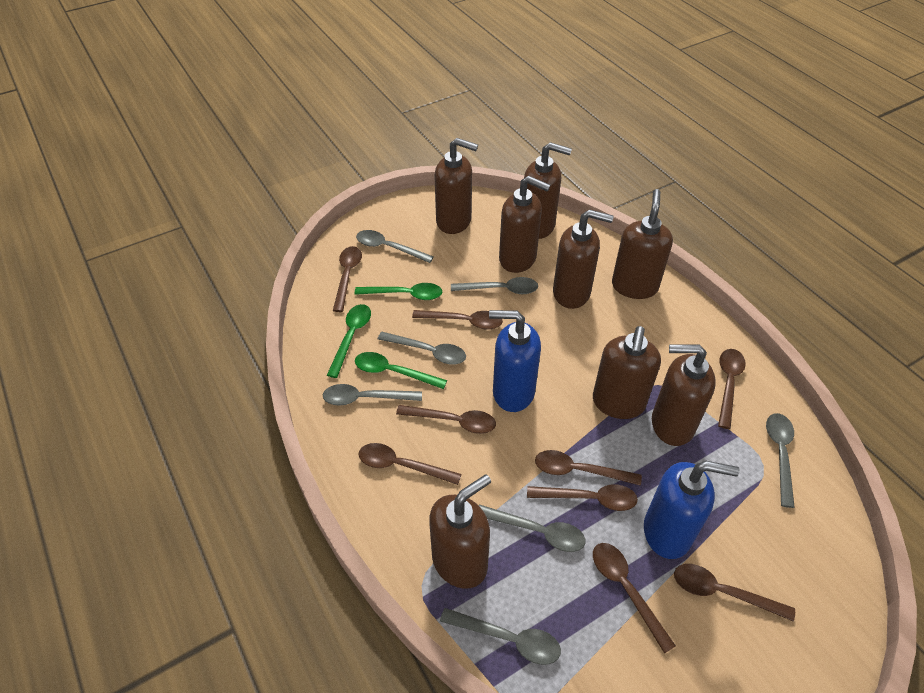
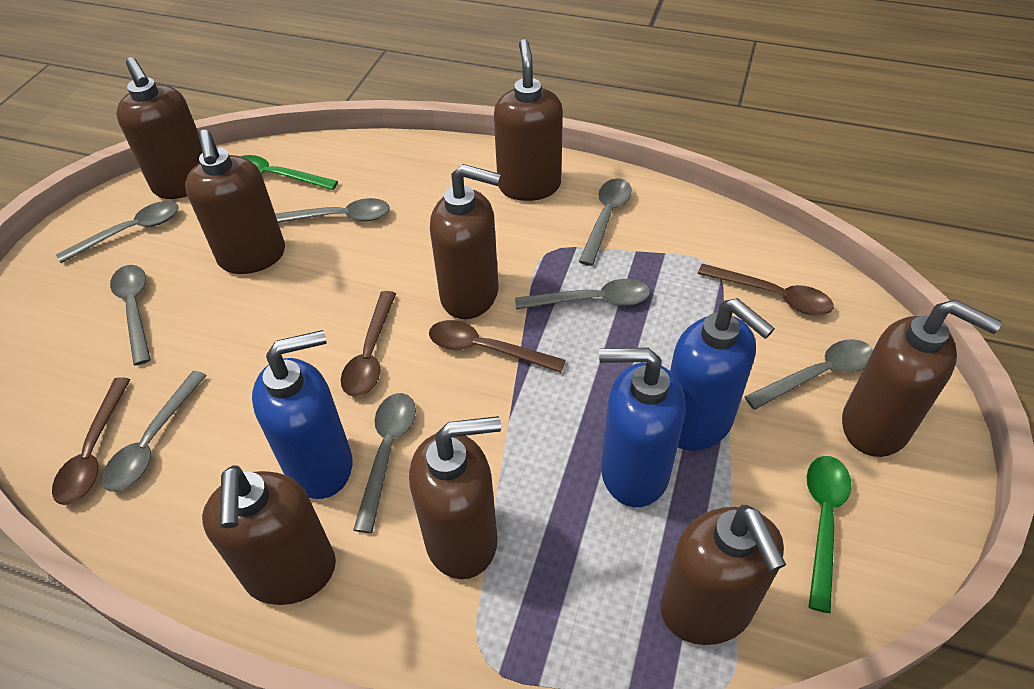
blue soap dispenser: [489,310,541,412] [644,461,739,559] = 2 -> [252,330,353,499] [599,348,686,507] [670,298,775,451] = 3
brown spoon: [333,246,362,312] [358,443,461,485] [396,405,496,434] [412,310,503,330] [527,485,638,511] [535,450,642,486] [593,543,676,654] [674,564,795,622] [718,349,746,429] = 9 -> [52,377,131,505] [341,291,396,397] [429,320,566,373] [698,264,834,315] = 4
green spoon: [327,304,371,378] [355,283,442,300] [355,352,447,389] = 3 -> [241,155,338,190] [807,456,852,613] = 2
grey spoon: [323,384,422,406] [356,230,434,263] [378,332,466,365] [440,608,561,665] [451,277,538,294] [478,504,586,552] [766,413,795,508] = 7 -> [56,201,179,263] [102,371,207,492] [110,265,151,366] [275,198,390,223] [353,393,416,533] [515,279,650,310] [579,178,632,266] [744,339,873,410] = 8

